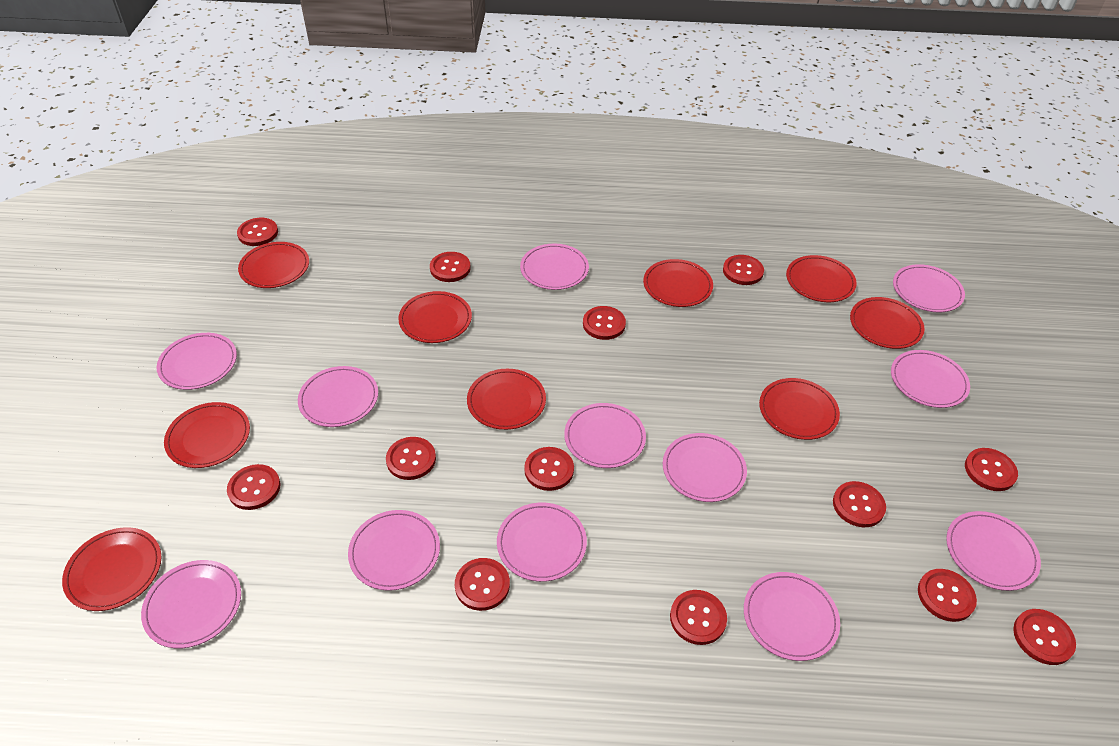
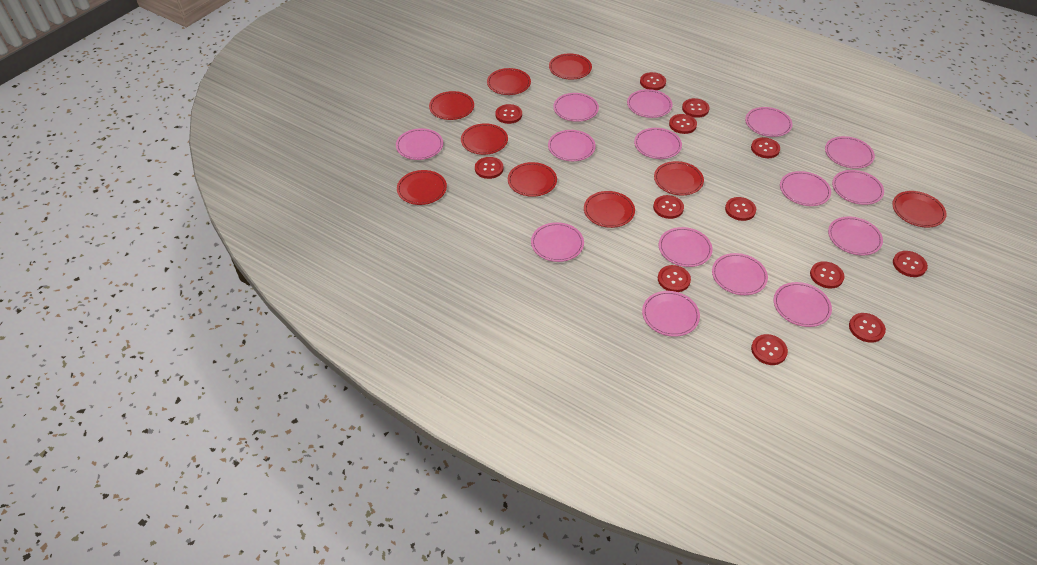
pink plate: [141,560,241,648] [157,333,237,390] [298,366,378,427] [348,510,440,591] [497,503,587,582] [520,244,589,290] [564,403,646,468] [663,433,747,502] [744,572,840,661] [891,350,970,408] [893,264,965,312] [946,511,1041,591] = 12 -> [396,128,443,160] [531,222,584,262] [548,130,596,161] [553,93,599,122] [627,89,673,118] [634,128,682,159] [642,291,700,337] [659,227,713,267] [712,253,768,295] [745,107,793,137] [774,282,832,327] [780,171,831,206] [825,136,875,169] [828,217,883,255] [832,170,884,205] = 15

